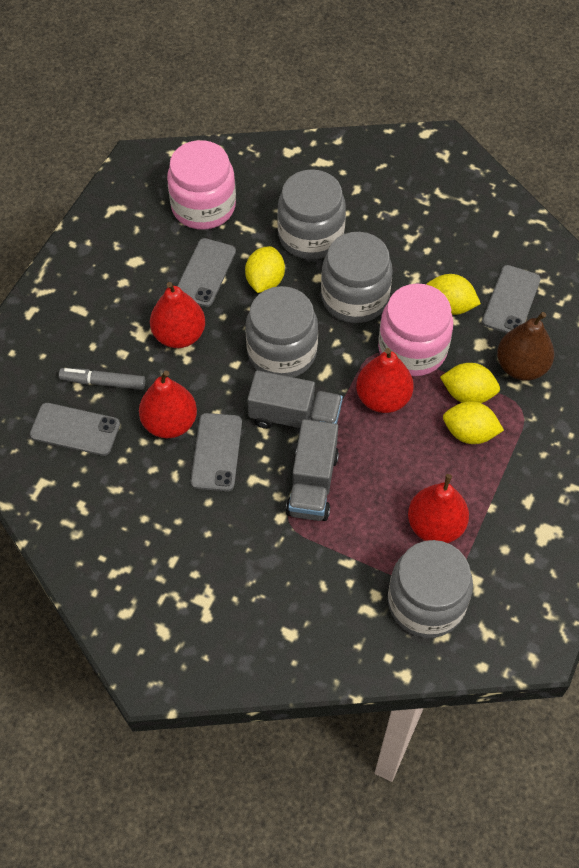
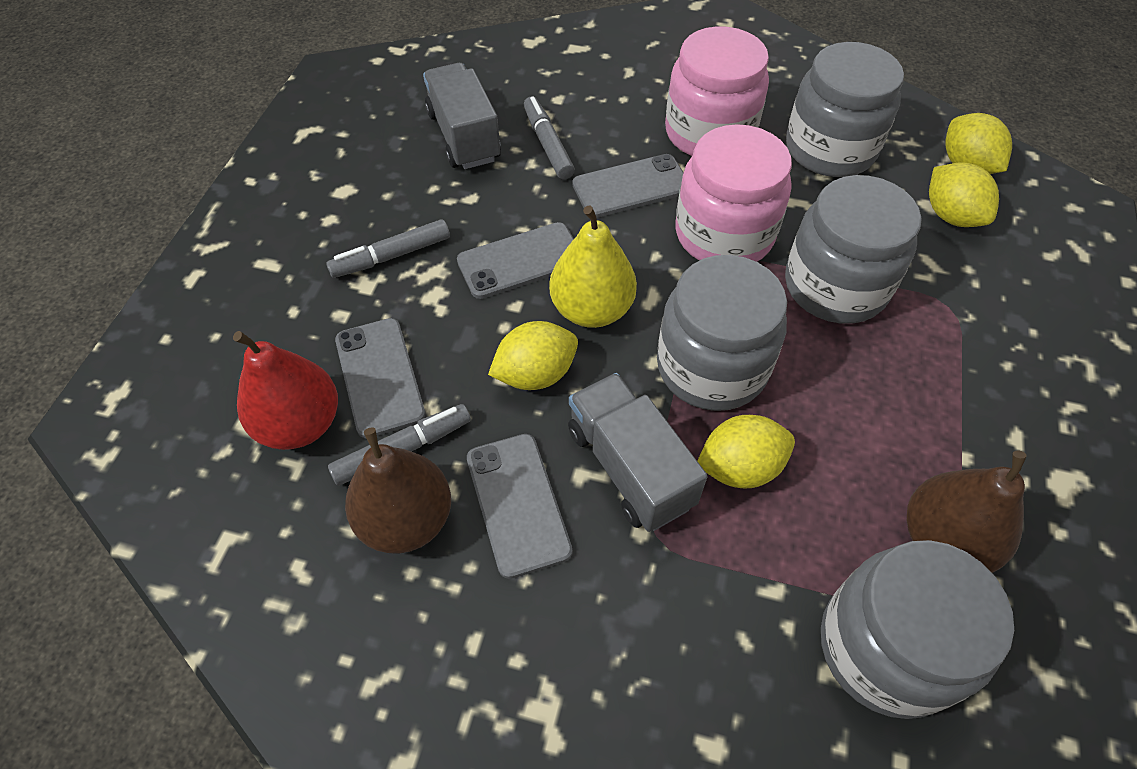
brown pear: [497,312,554,381] = 1 -> [345,427,451,553] [907,450,1027,573] = 2
grey marker: [59,368,145,390] = 1 -> [326,219,450,278] [328,404,471,486] [524,96,575,180] = 3
red pear: [139,371,197,438] [150,282,205,348] [356,348,414,413] [408,474,469,543] = 4 -> [233,331,338,450] = 1
yellow pear: none = 0 -> [549,206,637,328] = 1

